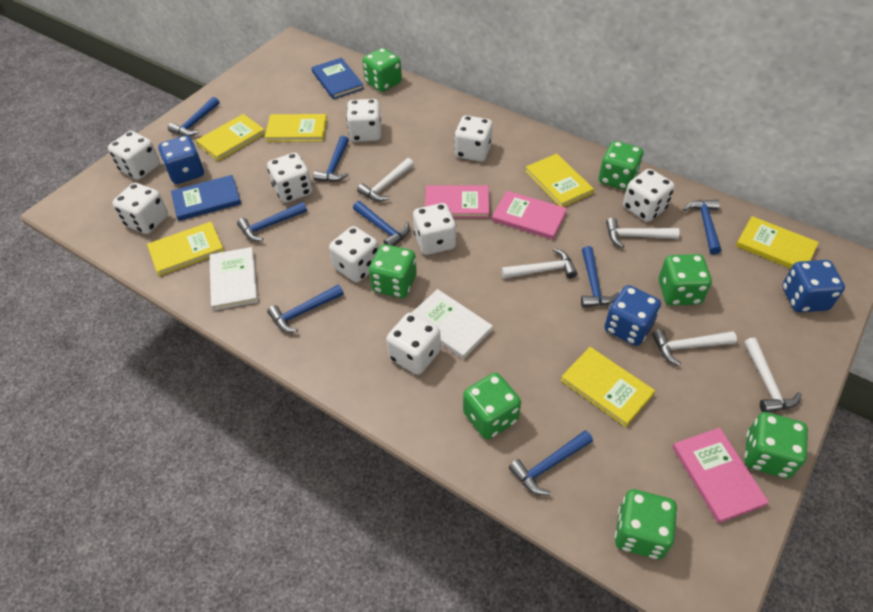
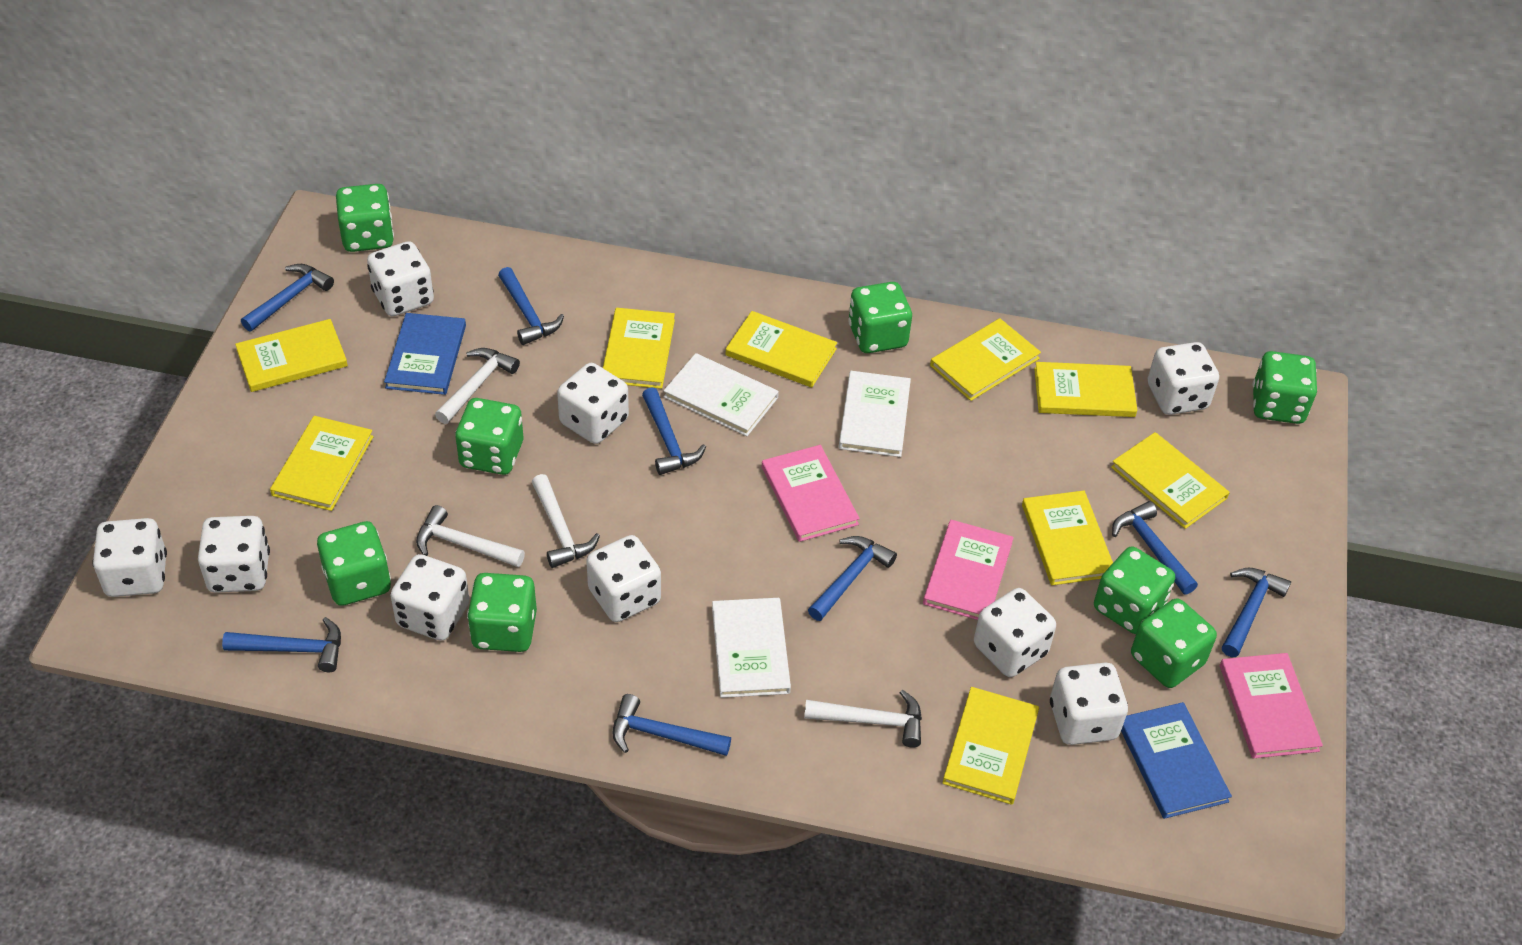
blue dice: [158,135,204,184] [604,285,661,346] [782,260,845,312] = 3 -> none = 0
green dice: [362,48,402,92] [369,244,417,298] [463,373,521,439] [599,141,643,190] [615,489,677,559] [659,254,712,306] [744,412,808,478] = 7 -> [317,521,391,606] [336,184,394,252] [455,398,523,475] [467,573,537,652] [848,282,912,353] [1094,546,1175,634] [1131,598,1217,688] [1252,351,1317,424] = 8
white book: [209,247,258,310] [412,289,493,359] = 2 -> [664,353,779,436] [712,598,791,698] [839,371,911,457] = 3
white hammer: [357,158,414,201] [502,248,577,279] [606,218,680,248] [652,329,737,366] [744,338,801,412] = 5 -> [416,505,525,567] [435,348,520,424] [532,474,600,568] [804,690,922,748] = 4
yellow book: [147,222,225,276] [196,114,265,161] [265,114,327,142] [525,154,594,207] [561,347,655,427] [736,216,819,269] = 6 -> [235,319,348,392] [270,416,374,511] [603,308,675,389] [726,311,837,388] [930,318,1041,401] [942,687,1039,805] [1022,491,1113,585] [1034,362,1137,417] [1111,432,1230,529] = 9

